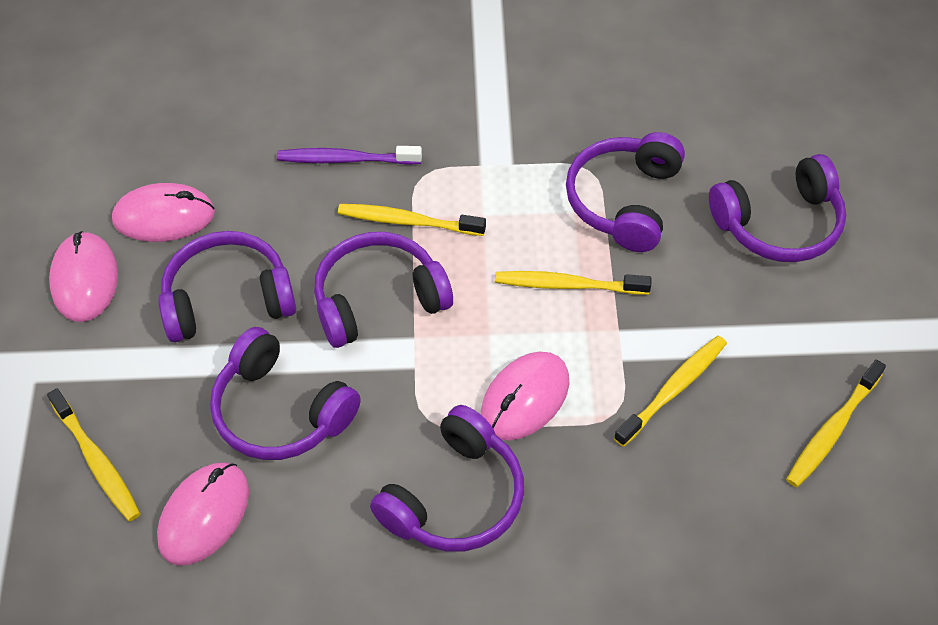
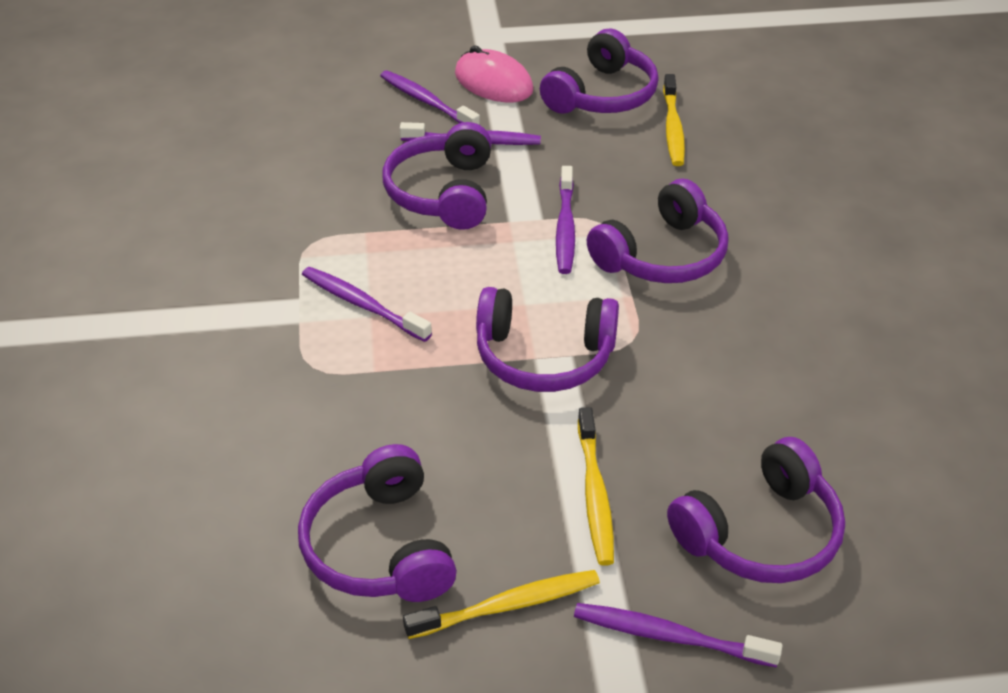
pink mouse: [49,231,118,322] [112,183,215,242] [157,462,249,566] [481,352,570,441] = 4 -> [455,45,534,102] = 1
purple toothbrush: [277,146,422,165] = 1 -> [302,267,432,342] [380,70,480,125] [400,122,541,145] [556,166,575,274] [574,603,783,667] = 5
yellow toothbrush: [47,388,141,521] [338,204,486,236] [495,271,652,295] [614,336,727,447] [786,360,886,487] = 5 -> [403,570,600,639] [578,407,614,566] [663,74,685,166] = 3

